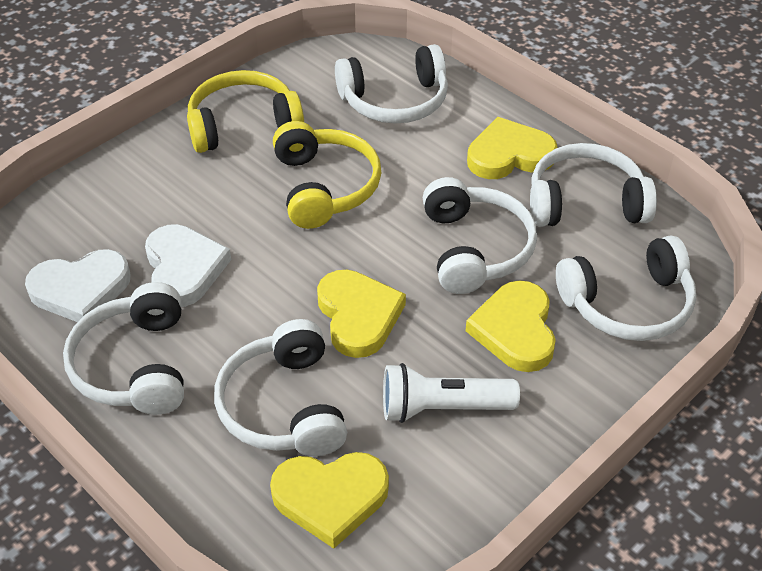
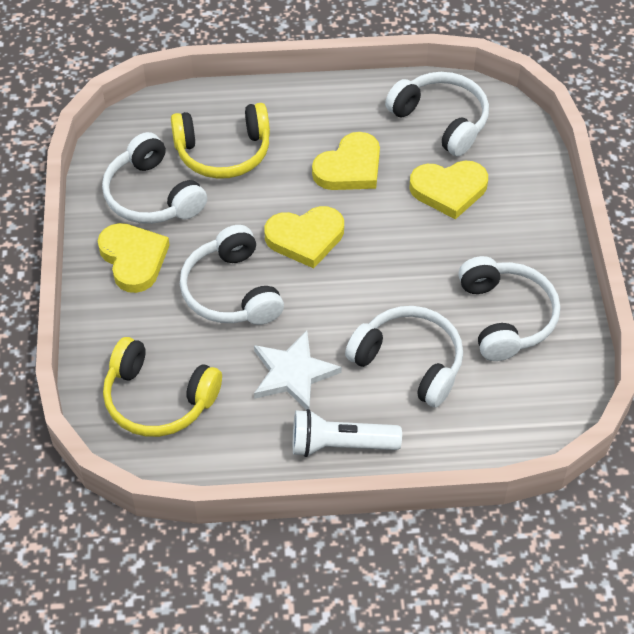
white headphones: [63,282,184,415] [214,319,347,456] [335,44,448,124] [423,177,537,294] [530,143,657,227] [556,235,696,341] = 6 -> [102,132,207,224] [180,225,284,325] [345,306,463,407] [385,72,489,156] [458,256,560,361] = 5
white heart: [25,249,131,322] [145,224,231,307] = 2 -> none = 0
white star: none = 0 -> [254,330,342,410] = 1

